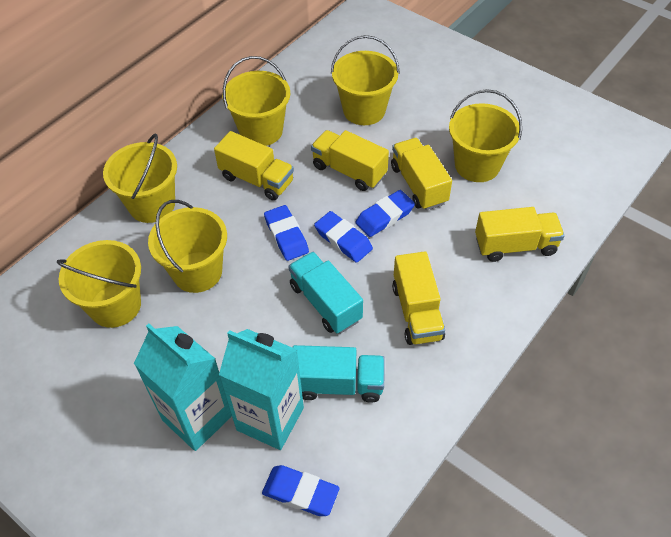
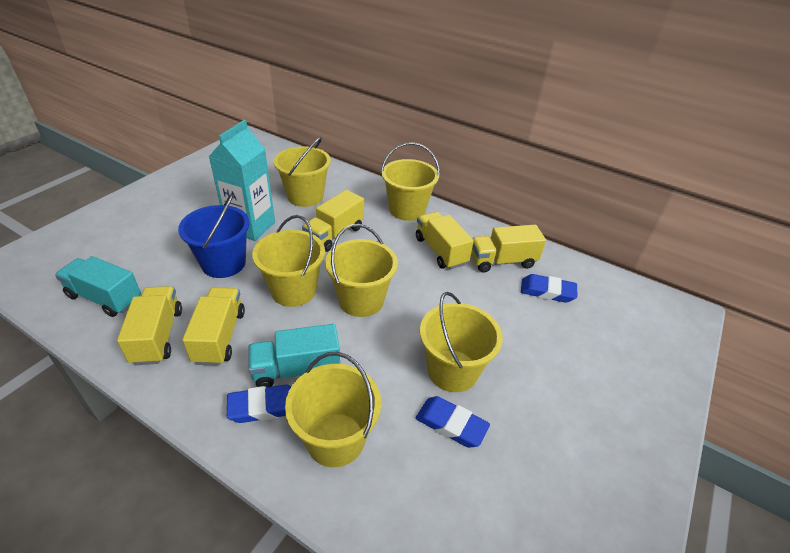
blue bucket: none = 0 -> [178,194,250,278] = 1
blue eraser: [262,465,339,516] [264,205,309,261] [314,211,373,263] [356,190,415,237] = 4 -> [227,385,291,423] [416,396,490,448] [521,274,577,303] = 3
turquoise carton: [134,324,232,451] [219,329,304,450] = 2 -> [209,120,275,241] = 1

